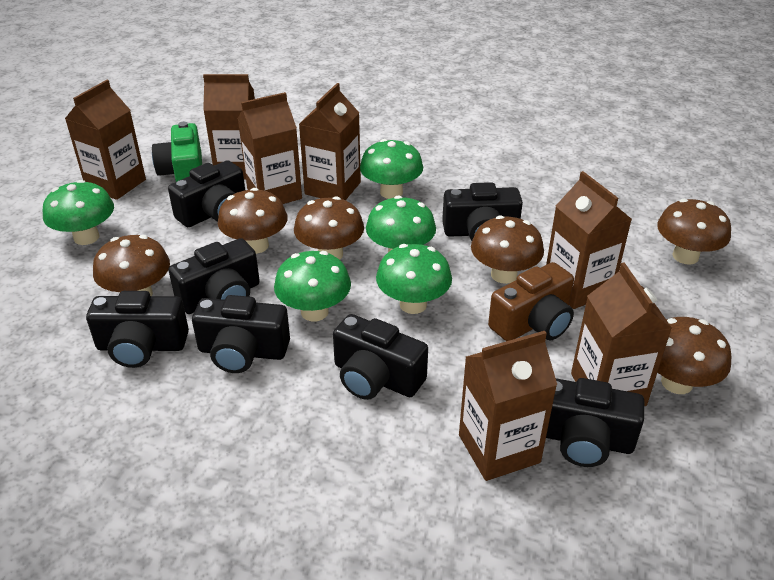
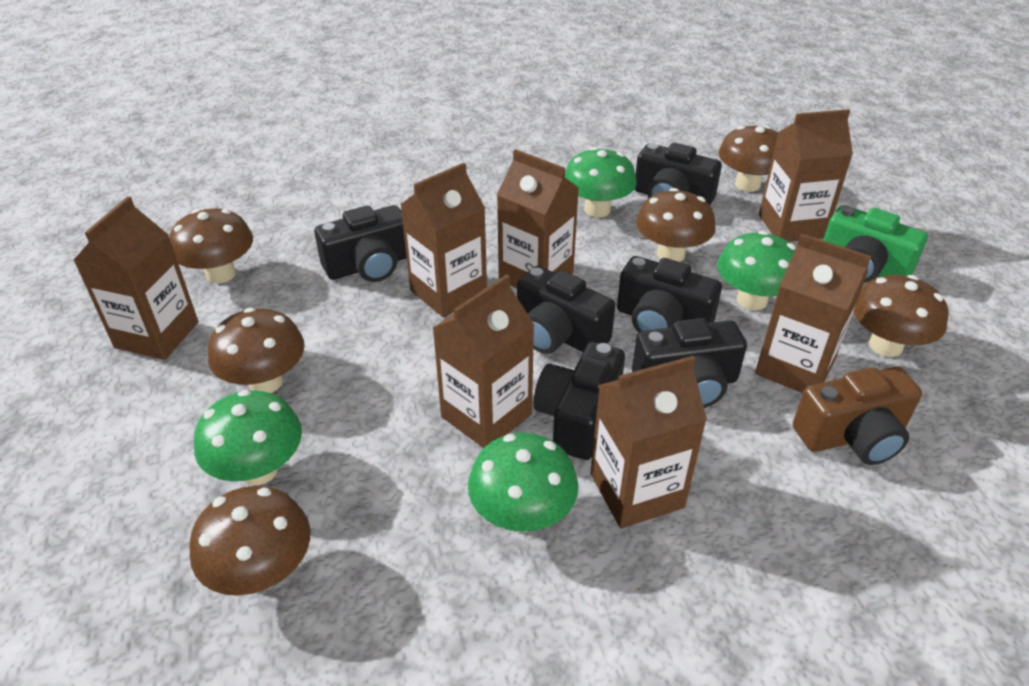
black camera: [86,291,189,368] [168,160,245,227] [168,238,260,314] [192,295,290,373] [333,314,428,400] [442,182,523,241] [546,378,644,467] = 7 -> [314,205,407,282] [517,266,615,354] [534,342,625,460] [617,256,722,332] [632,318,747,408] [634,143,722,205] = 6
green mushroom: [43,180,114,245] [274,251,351,321] [360,139,423,199] [366,196,436,252] [376,244,452,314] = 5 -> [194,390,302,485] [468,433,578,532] [565,147,637,217] [717,231,796,310] = 4

